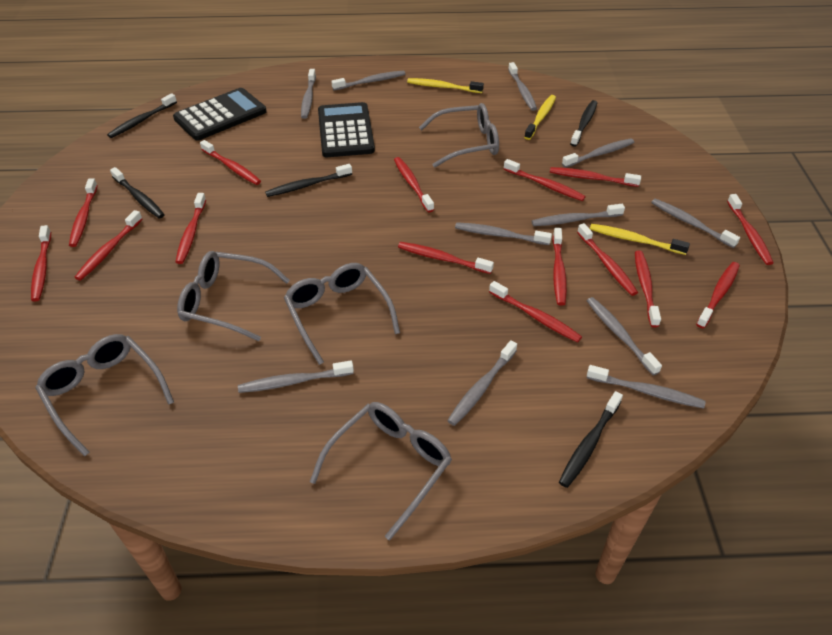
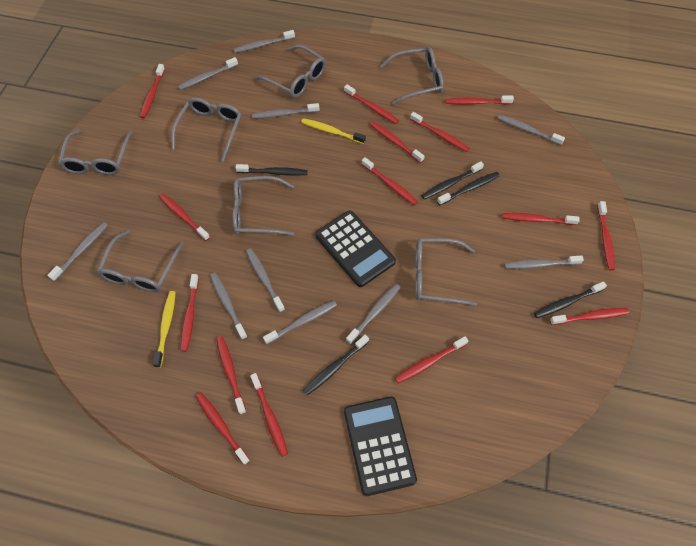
grey glasses: [35,334,174,457] [177,251,290,341] [284,263,400,365] [310,402,452,540] [419,103,499,167] = 5 -> [58,130,133,175] [97,230,184,292] [171,97,242,162] [233,176,294,236] [255,45,326,98] [380,47,444,105] [415,238,477,306] = 7
grey toothbrush: [238,360,354,393] [301,69,316,119] [331,71,405,90] [447,340,517,426] [455,222,552,245] [508,62,537,111] [532,204,625,226] [562,138,634,168] [587,297,662,375] [587,365,705,409] [651,198,740,248] = 11 -> [47,222,108,281] [178,57,238,90] [210,273,247,340] [234,30,295,53] [246,248,285,312] [252,103,319,119] [263,301,337,344] [346,284,401,344] [497,115,565,145] [504,256,584,269] = 10
yellow toothbrush: [407,78,484,93] [524,95,556,140] [590,224,690,255] = 3 -> [153,291,176,368] [301,118,366,144] = 2

